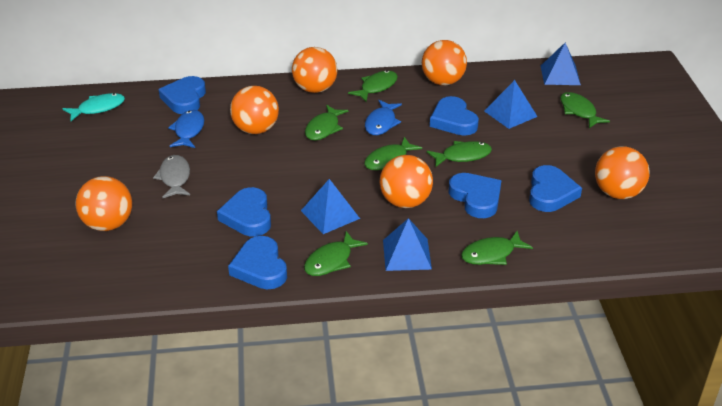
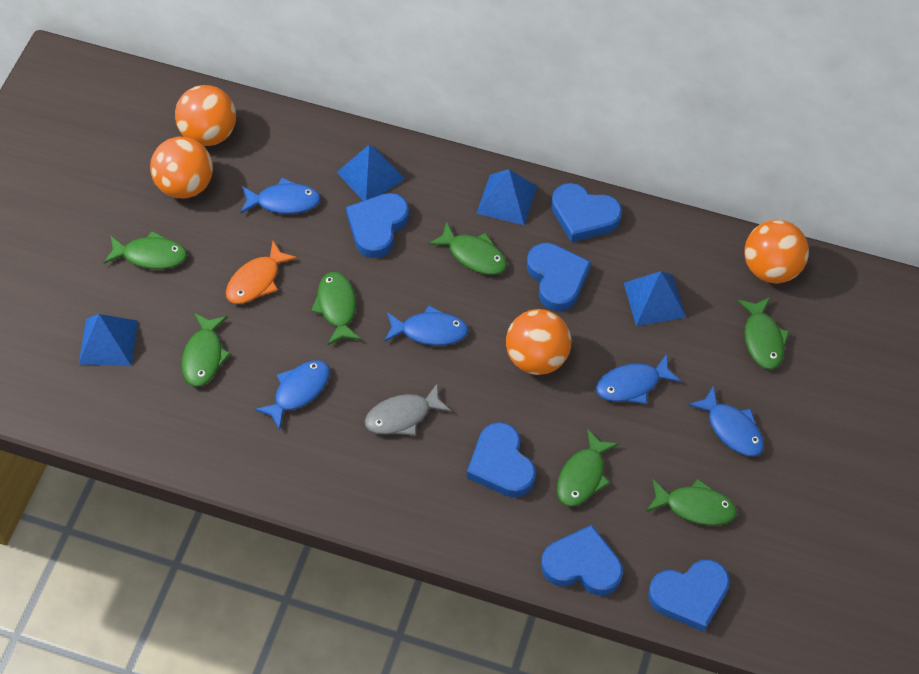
blue fish: [168,110,204,148] [365,100,402,135] = 2 -> [240,178,321,214] [254,360,330,431] [384,305,469,346] [596,354,681,404] [688,385,764,456] = 5
orange ball: [76,176,132,231] [230,86,279,134] [292,47,337,93] [380,155,433,208] [422,40,467,85] [595,146,650,199] = 6 -> [150,137,213,199] [175,85,236,146] [506,309,571,375] [745,220,809,283] = 4
orange fish: none = 0 -> [226,241,297,304] = 1
turquoise fish: [63,93,125,121] = 1 -> none = 0

